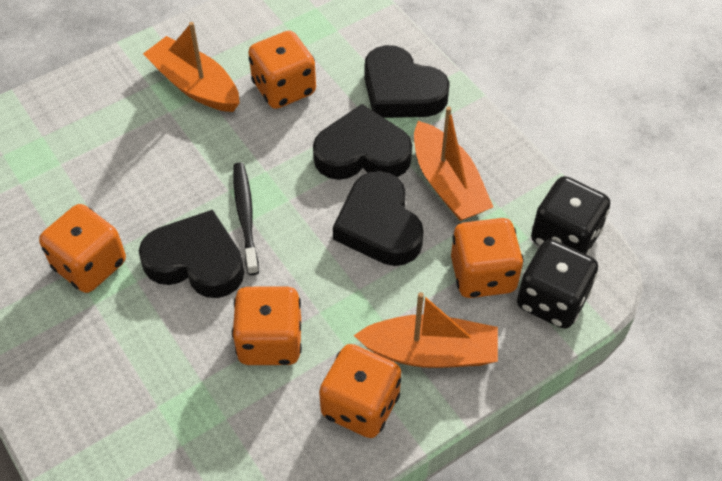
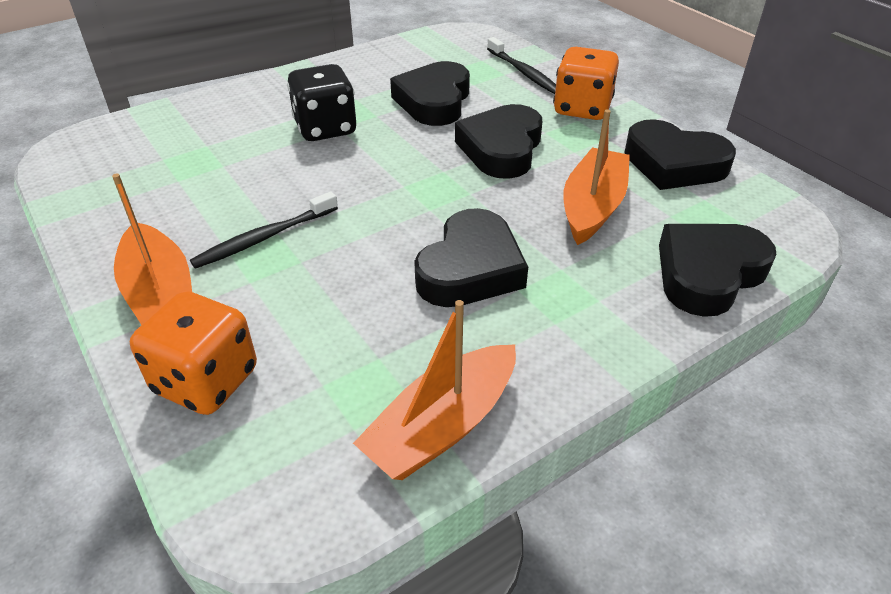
black dice: [517,239,598,329] [531,176,610,255] = 2 -> [287,64,356,141] = 1
black heart: [139,210,244,298] [313,104,412,180] [333,171,424,266] [365,45,450,118] = 4 -> [390,61,470,126] [414,208,528,307] [455,104,542,179] [624,119,736,190] [659,224,777,317] = 5
black toothbrush: [233,162,259,275] = 1 -> [190,191,338,269] [487,37,556,94] = 2
orange dice: [39,204,126,293] [232,286,302,365] [248,31,316,109] [319,344,401,438] [451,218,524,298] = 5 -> [130,291,257,415] [553,47,619,120] = 2

